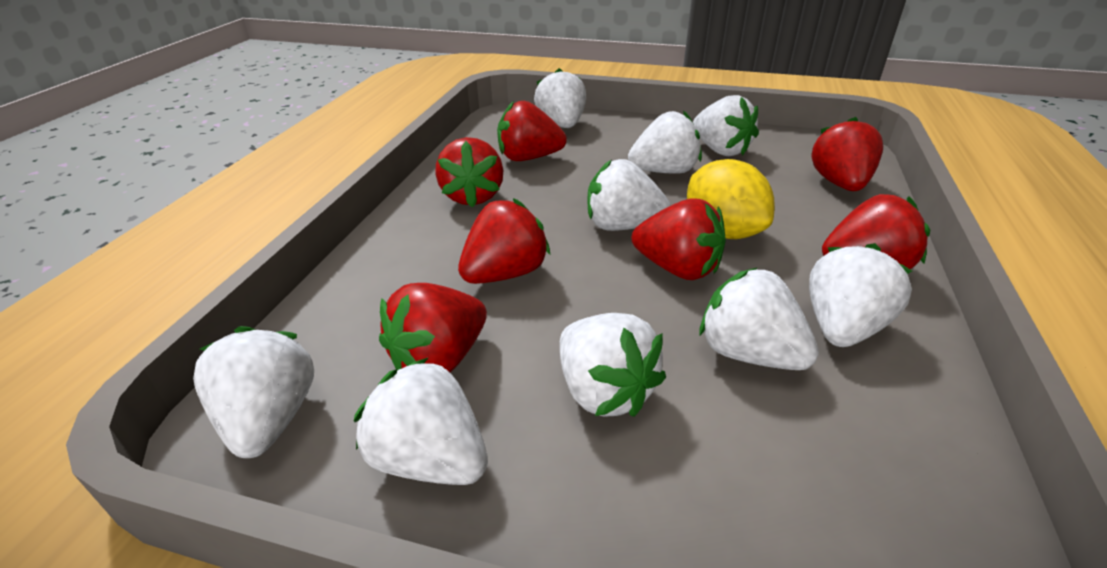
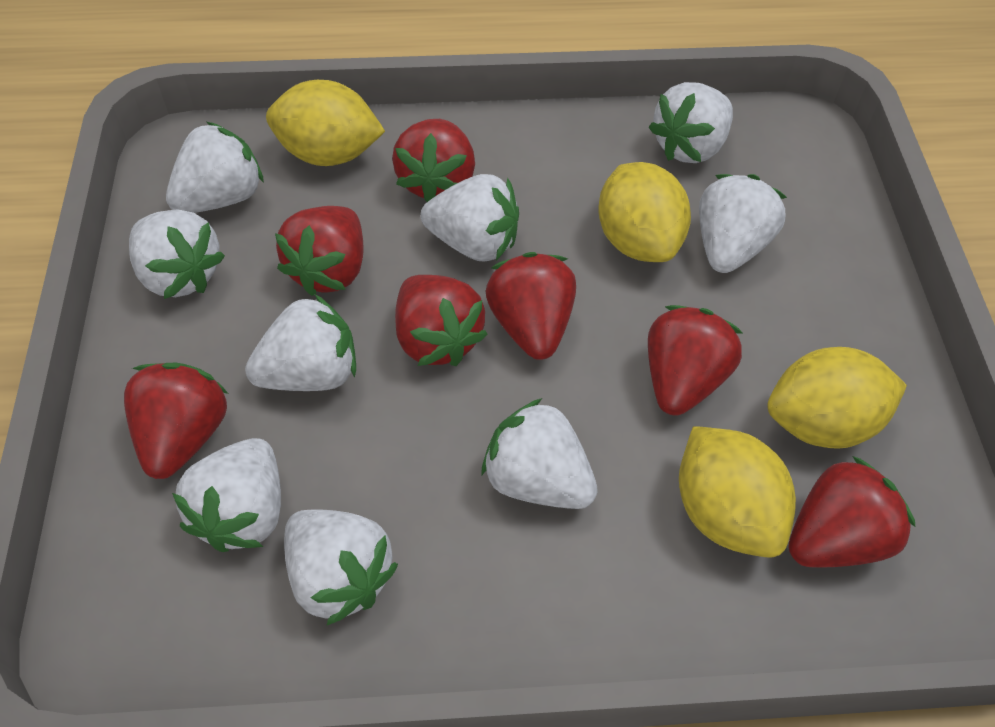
yellow lemon: [687,159,775,239] = 1 -> [266,80,385,166] [598,162,691,262] [679,426,796,558] [767,347,907,449] = 4

